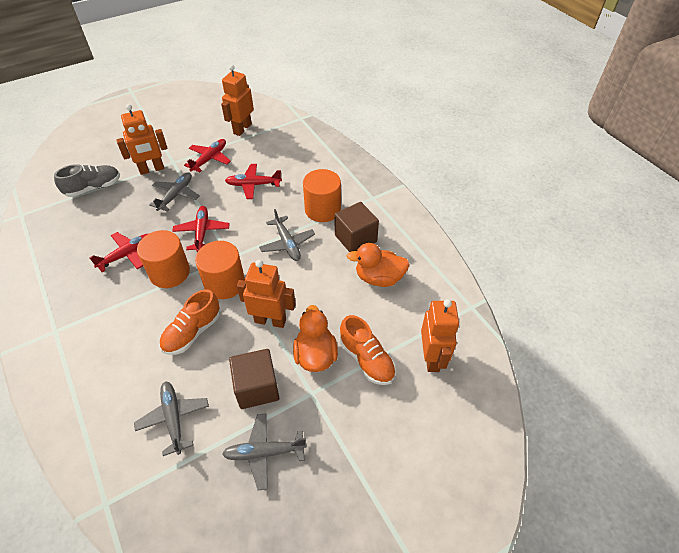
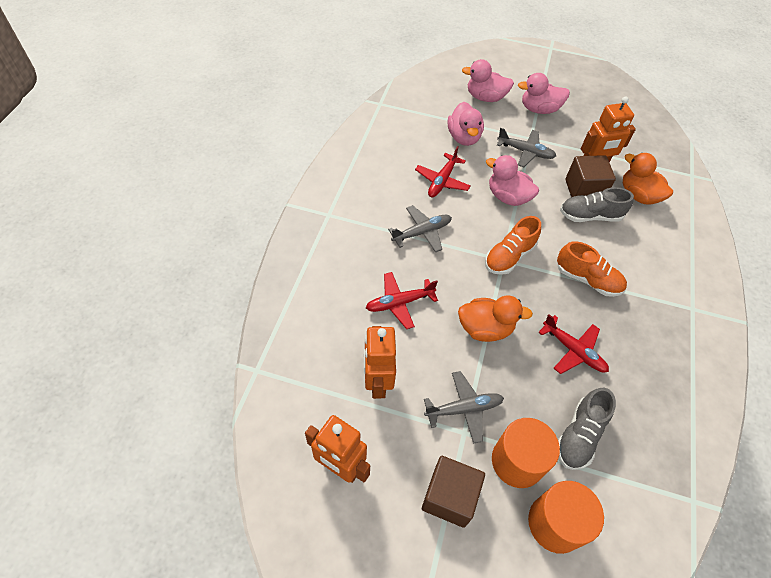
grey plane: [134,381,209,456] [149,172,200,212] [222,414,307,491] [259,209,315,261] = 4 -> [388,205,452,252] [424,371,504,444] [497,128,556,167] = 3
grey shoe: [54,164,120,197] = 1 -> [558,388,616,470] [560,187,634,222] = 2
orange cylinder: [137,230,190,288] [195,241,245,299] [303,169,341,222] = 3 -> [492,418,560,488] [528,481,604,554] = 2
orange robot: [116,104,168,175] [221,65,254,136] [237,260,296,328] [421,299,459,372] = 4 -> [305,415,370,483] [364,326,396,399] [581,97,636,163] = 3
pink duck: none = 0 -> [448,102,484,146] [462,59,514,102] [486,155,539,206] [518,73,570,114] = 4
red plane: [89,232,148,272] [172,206,229,252] [184,139,231,173] [225,164,282,199] = 4 -> [366,272,438,329] [415,146,471,197] [538,314,609,374] = 3

